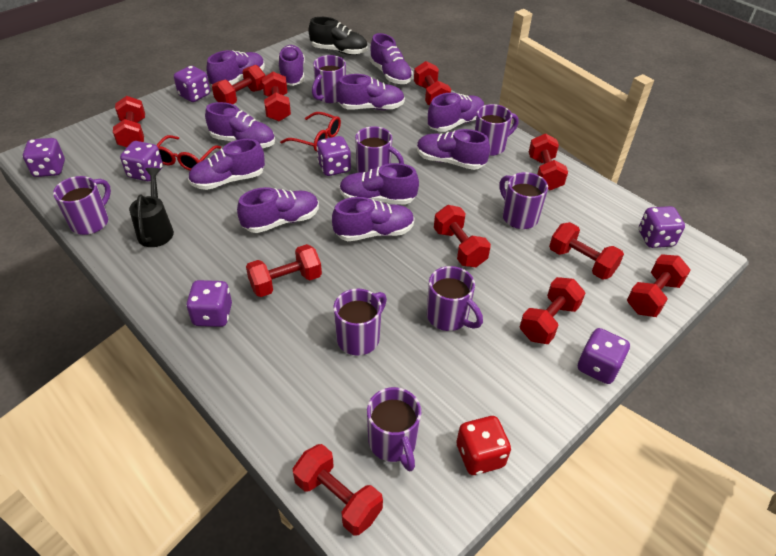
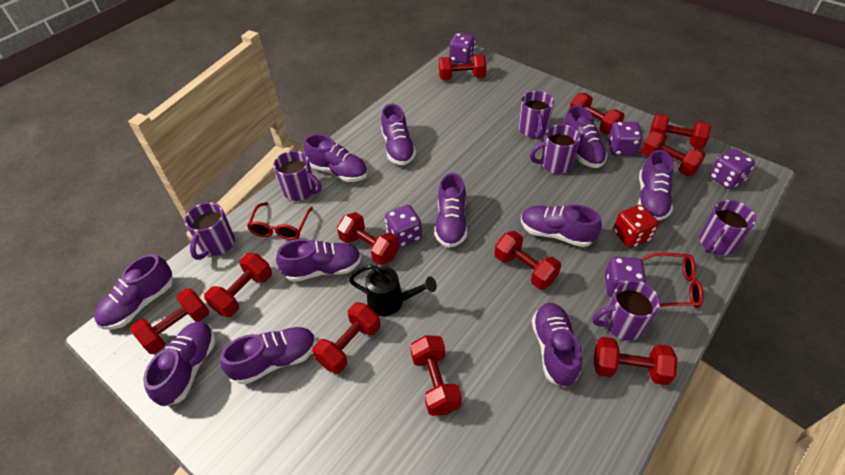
black shoe: [309,17,367,55] = 1 -> none = 0
purple dice: [23,138,65,177] [120,141,163,181] [174,66,210,102] [186,280,232,327] [316,136,351,176] [578,328,630,384] [639,206,685,248] = 7 -> [385,205,422,247] [449,33,475,64] [605,257,647,297] [608,122,643,156] [709,149,755,189] = 5
purple mug: [53,176,111,235] [312,55,346,103] [333,289,387,356] [355,126,404,173] [367,387,421,471] [427,266,483,331] [475,104,518,156] [499,172,548,229] = 8 -> [185,202,235,260] [273,151,322,201] [519,91,554,139] [530,124,581,174] [592,280,660,340] [699,200,756,255] = 6

